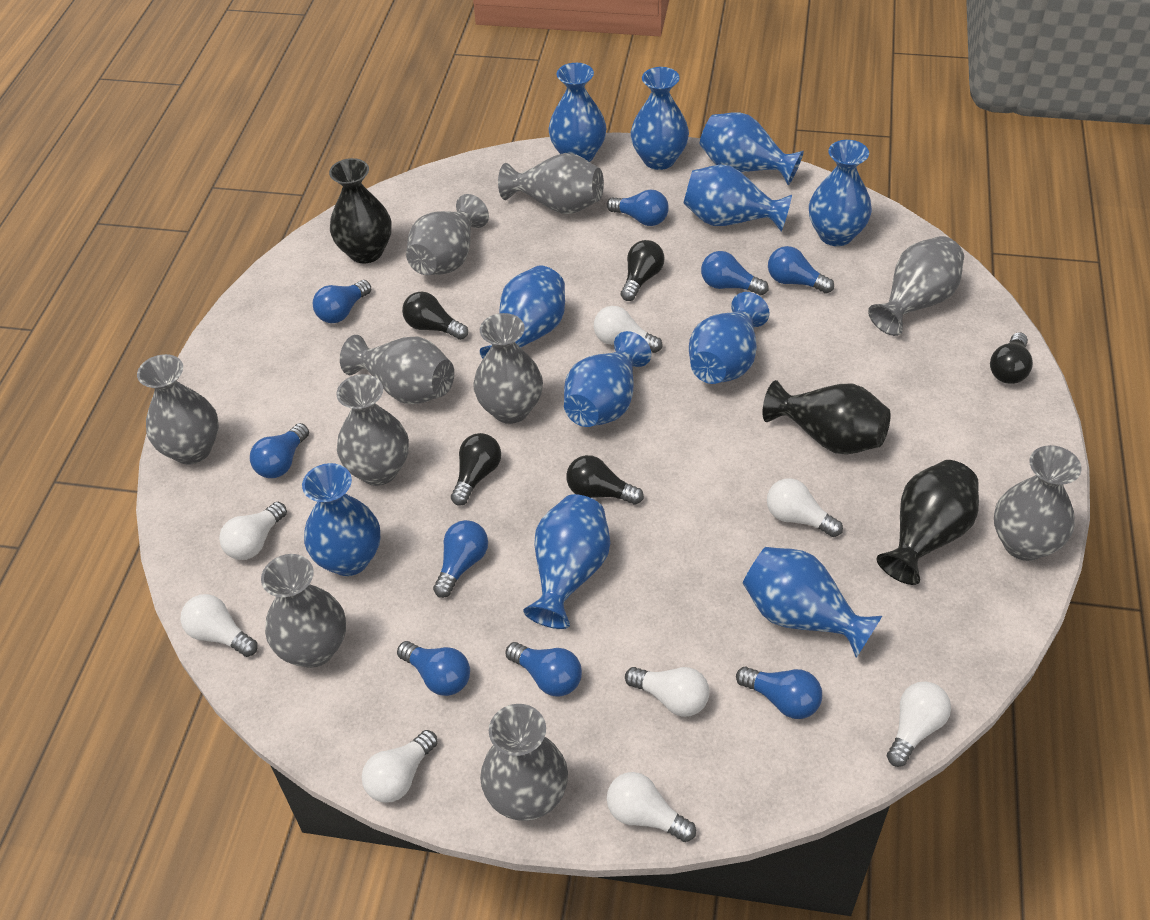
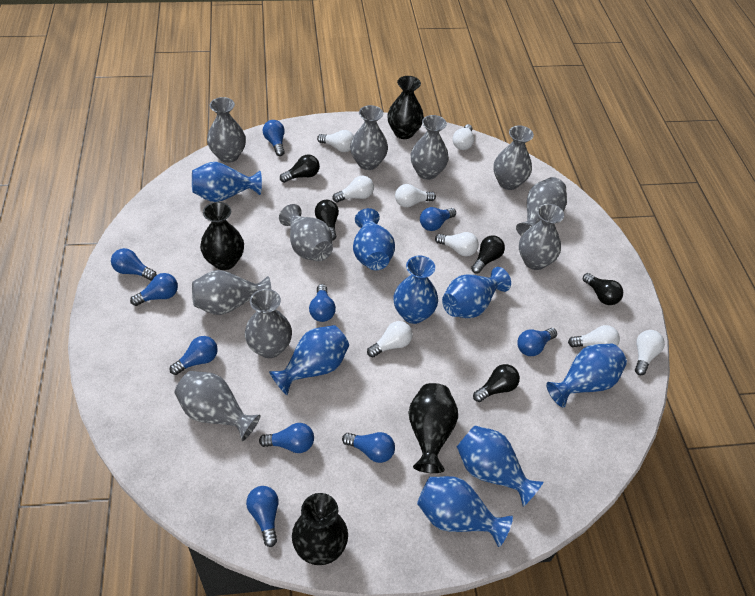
black vase: [329,158,392,264] [763,380,891,455] [876,460,979,585] = 3 -> [200,202,244,270] [292,493,348,565] [387,76,424,139] [408,383,458,473] = 4
blue light bulb: [250,423,309,478] [313,280,371,323] [397,641,470,696] [433,520,488,598] [506,642,582,697] [607,190,669,226] [701,251,769,296] [736,667,822,719] [768,246,834,294] = 9 -> [111,248,157,281] [130,273,178,306] [170,336,218,375] [246,486,279,547] [259,423,314,453] [263,120,285,156] [309,284,336,322] [342,432,395,463] [420,207,456,231] [517,328,557,356] = 10
blue vase: [302,463,380,576] [480,265,565,359] [523,494,610,629] [549,63,606,162] [564,331,651,427] [631,67,689,170] [683,165,792,231] [689,292,770,384] [700,112,804,185] [743,547,882,658] [809,140,872,246] = 11 -> [192,162,262,202] [269,325,349,395] [353,208,395,270] [394,256,438,324] [417,476,513,547] [442,267,511,318] [457,425,544,507] [546,344,627,408] = 8

